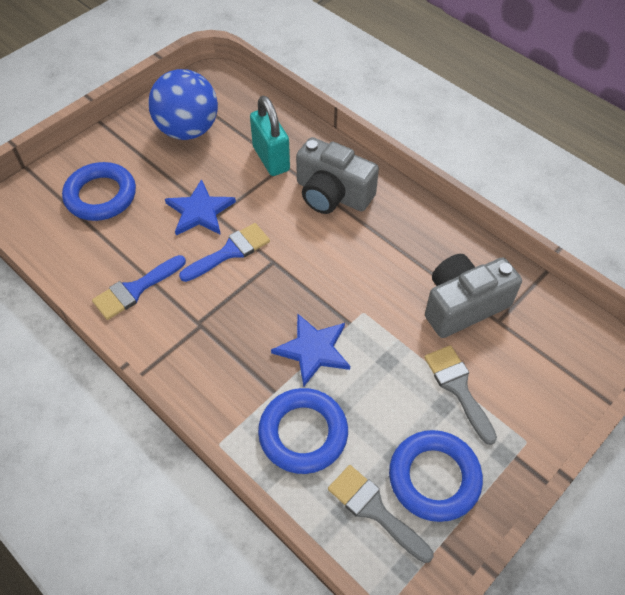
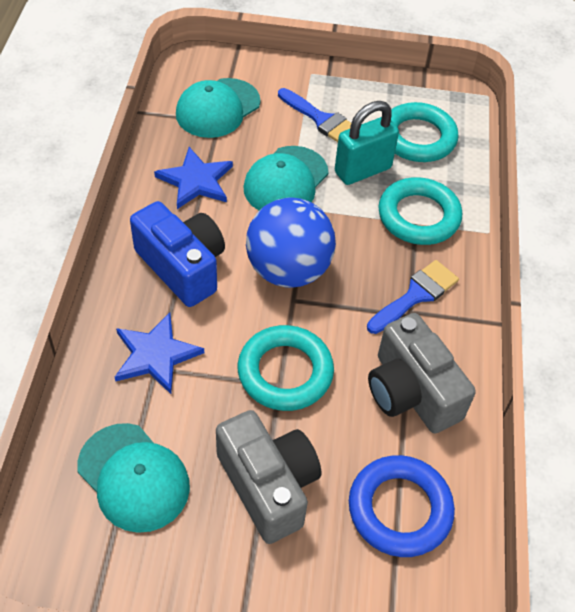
blue camera: none = 0 -> [130,201,225,307] = 1
blue ring: [62,162,136,221] [258,388,348,474] [389,430,483,522] = 3 -> [349,455,455,557] = 1
grey brush: [328,465,433,563] [424,345,497,445] = 2 -> none = 0
turquoise cap: none = 0 -> [77,423,190,533] [176,78,261,138] [243,146,328,210] = 3
turquoise ring: none = 0 -> [238,325,334,411] [378,177,462,245] [391,102,458,162] = 3

